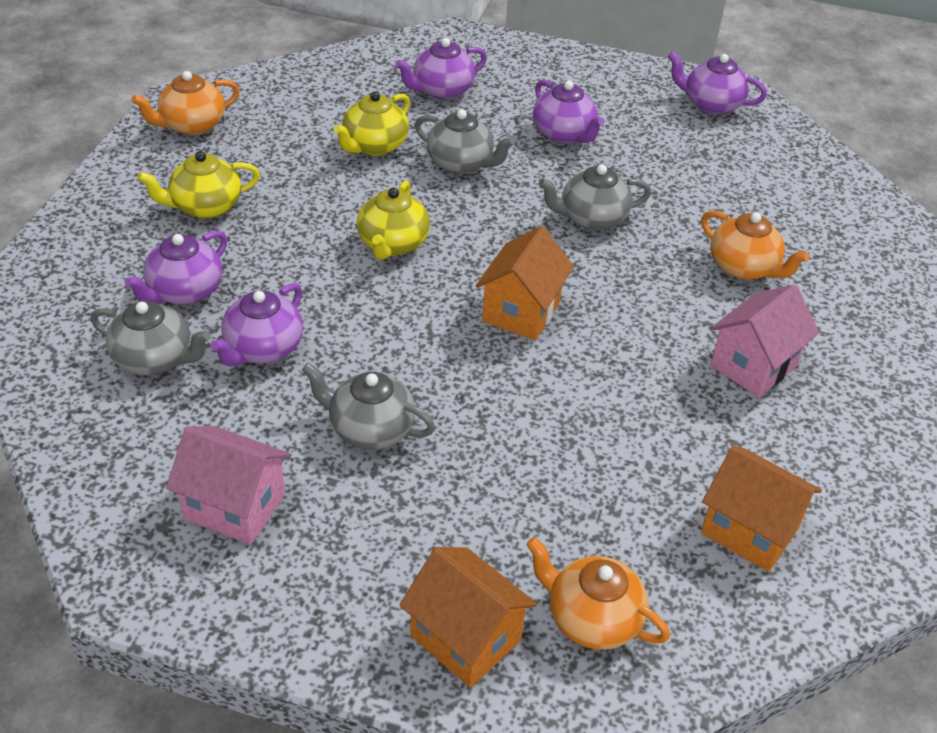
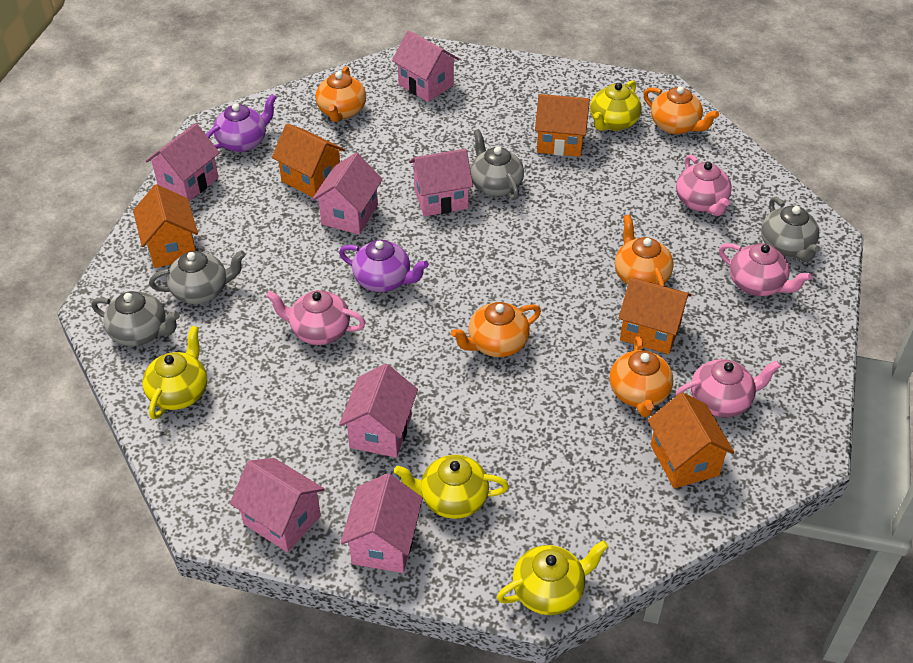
orange house: [400,547,537,688] [476,226,574,340] [701,446,822,572] = 3 -> [133,184,198,268] [272,123,345,197] [535,94,590,157] [619,278,691,354] [648,392,735,488] = 5
orange teapot: [131,71,239,135] [526,537,670,650] [701,210,809,280] = 3 -> [316,66,366,122] [451,302,541,357] [610,336,673,417] [615,215,673,286] [643,86,719,134] = 5
pink house: [166,426,291,545] [710,284,819,398] = 2 -> [146,123,220,201] [230,458,325,552] [312,153,383,235] [339,364,418,458] [340,473,423,573] [392,30,459,102] [409,149,473,216] = 7
pink teapot: none = 0 -> [266,290,366,345] [676,154,732,216] [676,359,781,418] [719,243,812,296] = 4
purple teapot: [124,231,228,305] [210,283,303,366] [396,38,487,99] [533,80,604,143] [668,52,767,115] = 5 -> [206,94,277,152] [339,240,428,292] = 2
yellow teapot: [137,151,260,219] [333,91,410,156] [357,181,430,260] = 3 -> [142,326,207,419] [394,455,509,519] [497,540,608,615] [590,80,642,131] = 4

